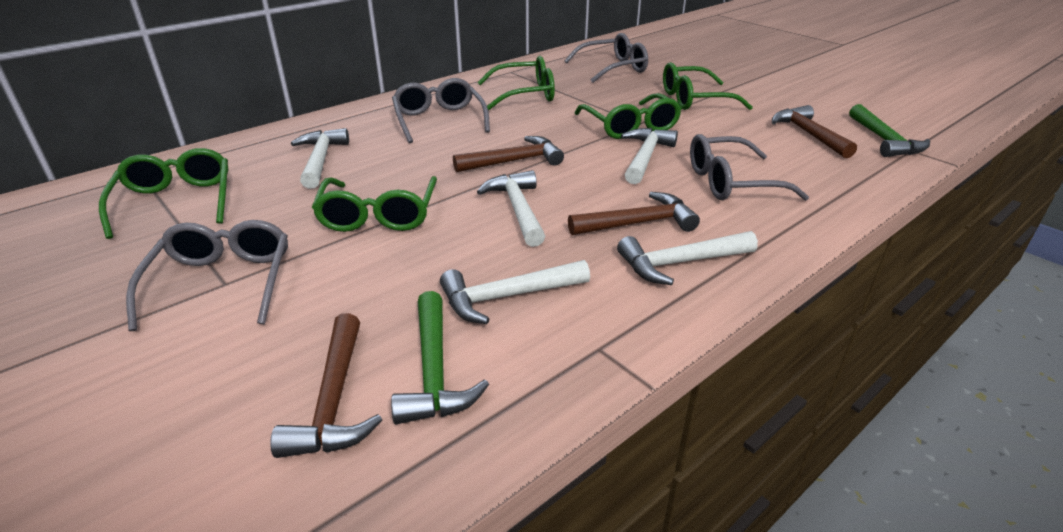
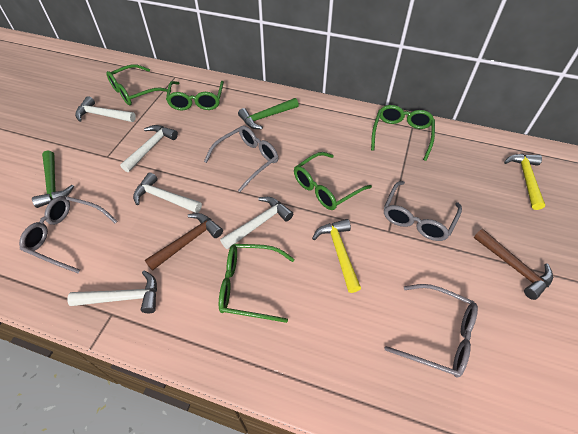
brown hammer: [270,313,382,458] [453,136,564,173] [568,192,700,235] [772,105,857,158] = 4 -> [145,213,223,271] [474,229,553,300] = 2
yellow hammer: none = 0 -> [312,219,361,293] [504,154,545,210] = 2

